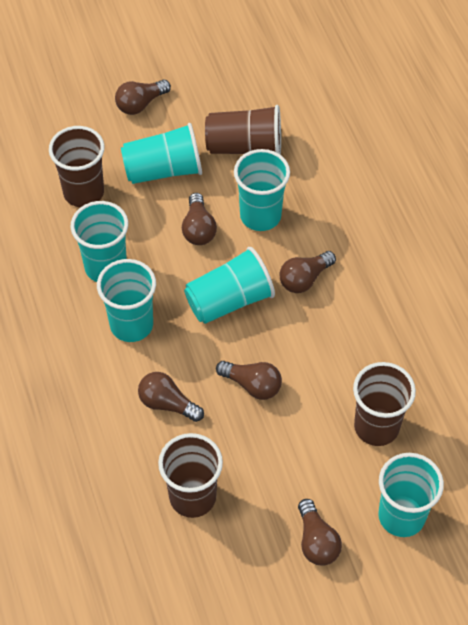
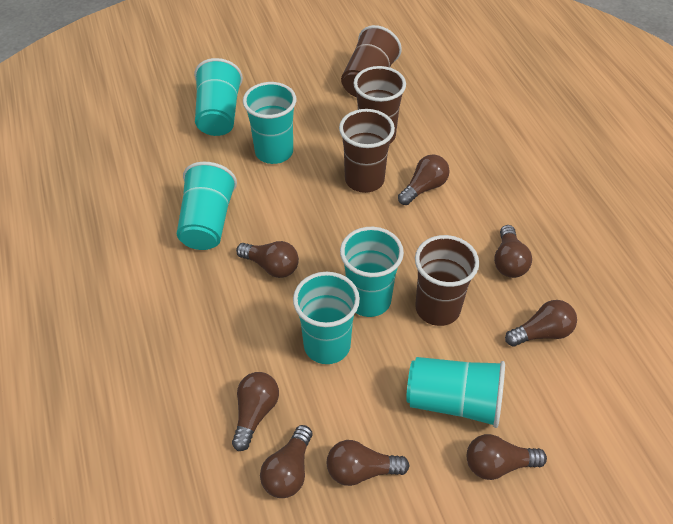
brown light bulb: [115,80,171,115] [138,372,204,422] [182,193,217,245] [216,361,282,400] [280,251,336,293] [298,499,342,566] = 6 -> [232,372,279,451] [236,241,299,278] [260,425,313,498] [327,440,409,486] [398,154,450,205] [467,434,547,480] [494,225,532,278] [505,300,577,347] = 8

